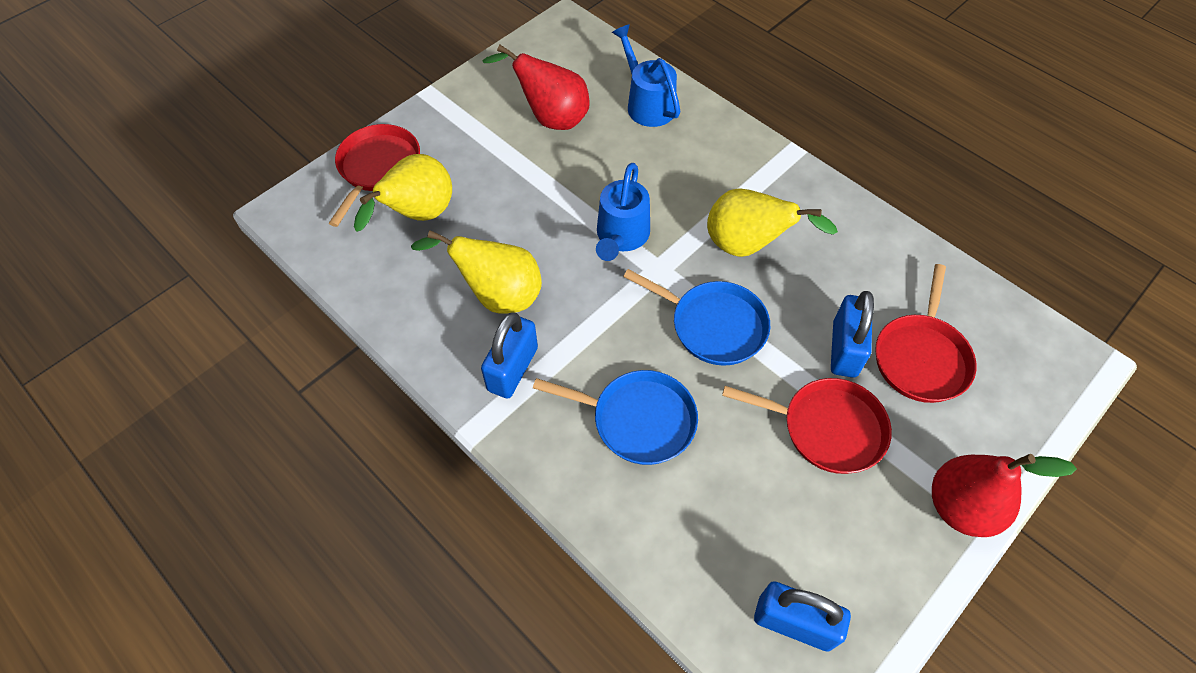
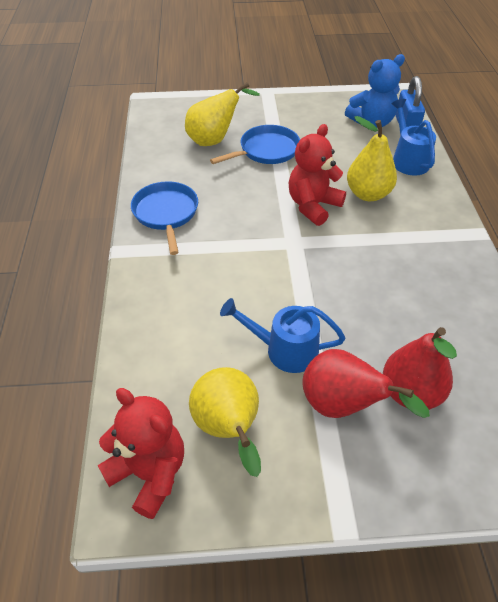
blue padlock: [481,312,538,399] [754,581,851,652] [831,291,874,378] = 3 -> [395,76,425,127] = 1
blue teddy bear: none = 0 -> [345,54,405,127] = 1
red pan: [329,124,420,227] [722,378,892,474] [875,264,977,403] = 3 -> none = 0
red teddy bear: none = 0 -> [98,388,184,519] [289,124,346,226] = 2

